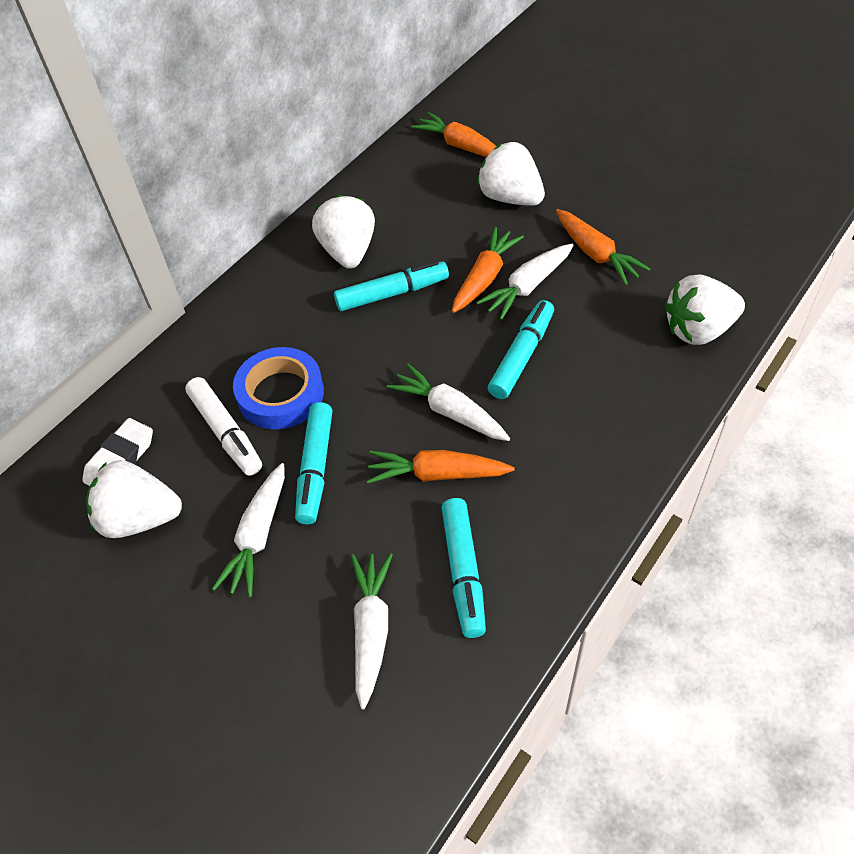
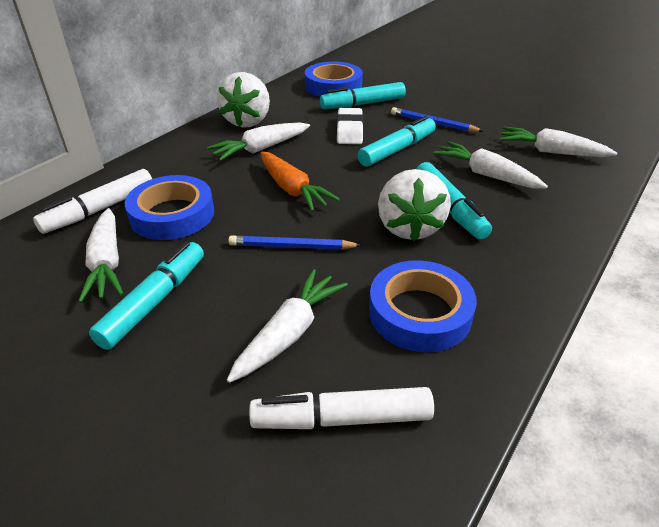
blue pencil: none = 0 -> [228,235,362,250] [391,107,484,132] = 2
blue tape: [233,347,324,429] = 1 -> [125,175,214,240] [305,62,363,97] [369,260,477,352] = 3
orange carrot: [367,450,515,483] [411,112,496,157] [452,227,524,313] [556,209,650,285] = 4 -> [260,152,340,212] = 1
white carrot: [212,463,285,597] [351,553,393,709] [387,364,510,441] [476,244,574,320] = 4 -> [78,208,124,303] [207,123,310,161] [227,269,348,383] [433,141,548,189] [499,127,617,157] = 5
white marker: [185,377,262,476] = 1 -> [33,169,152,234] [249,387,434,429] = 2
white strawberry: [86,460,182,538] [312,195,375,269] [477,142,545,206] [665,274,745,345] = 4 -> [217,72,270,128] [378,169,451,241] = 2

